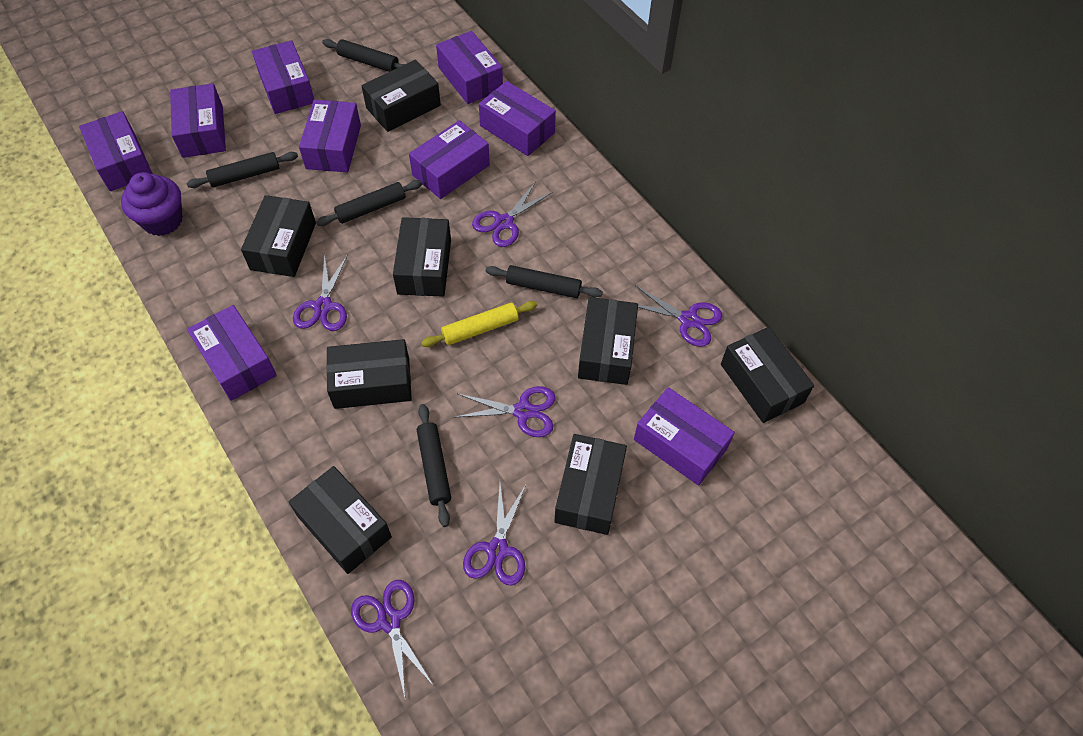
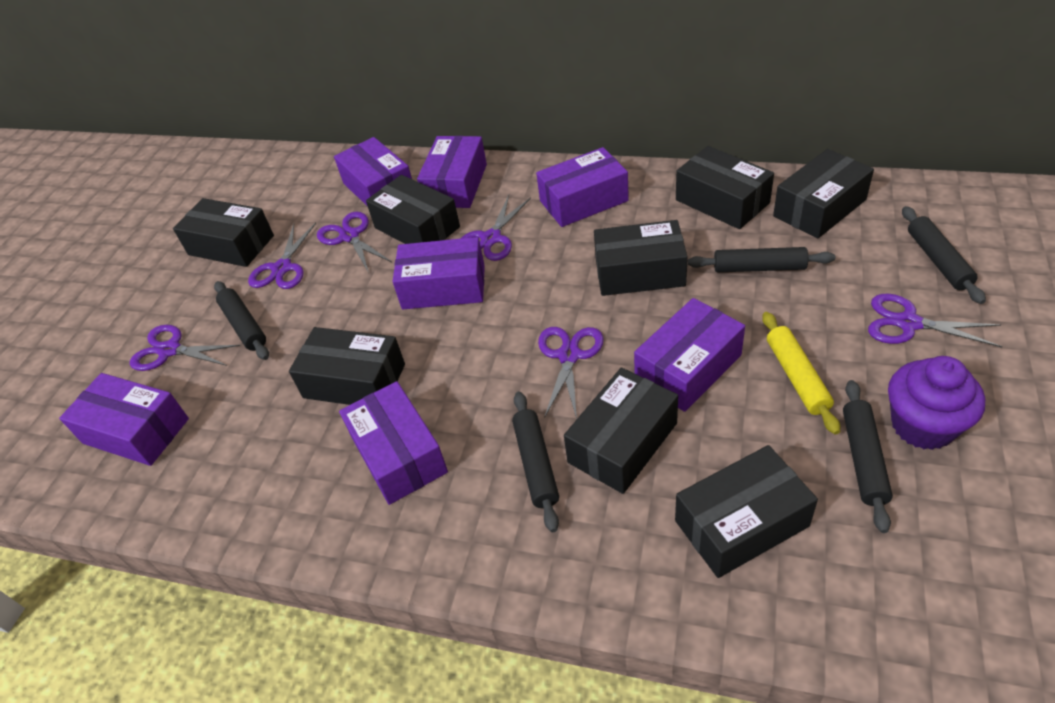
purple box: [79,111,153,191] [170,83,226,158] [187,305,277,401] [252,40,314,114] [299,100,361,172] [409,120,490,199] [436,31,503,104] [479,81,556,156] [634,387,735,485] = 9 -> [59,373,189,466] [334,137,412,207] [339,381,448,505] [392,237,485,309] [417,136,487,208] [536,147,629,227] [634,298,745,412] = 7

